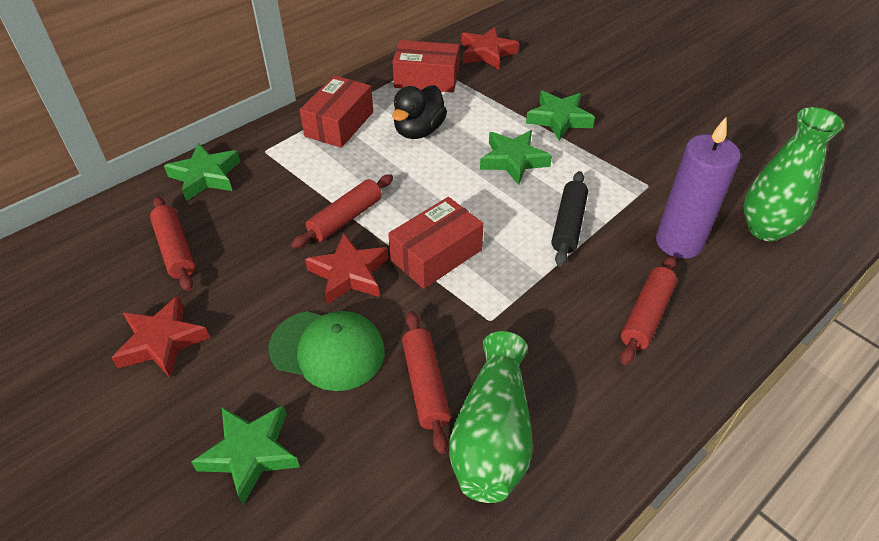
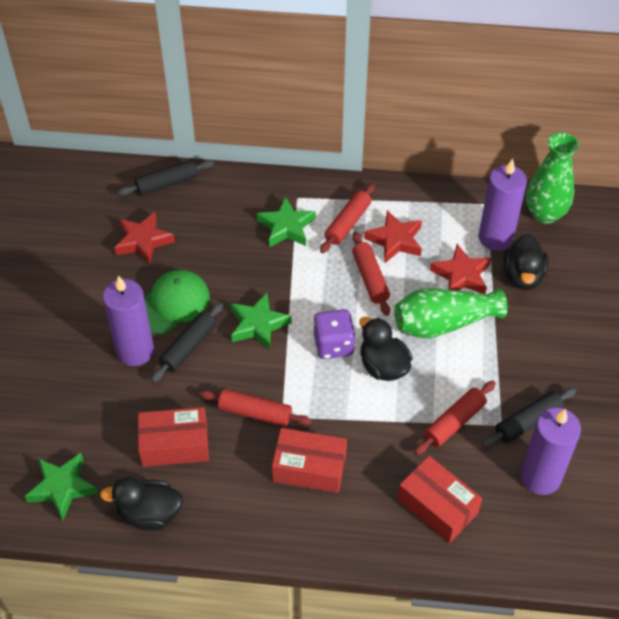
black duck: [392,85,447,139] = 1 -> [100,477,183,531] [359,317,412,381] [503,234,548,290] = 3
black rolling pin: [551,171,588,267] = 1 -> [118,160,214,196] [151,302,223,382] [482,388,576,447] = 3
green star: [164,143,240,201] [191,405,300,505] [480,130,552,185] [526,91,595,140] = 4 -> [24,453,98,520] [231,292,292,350] [257,196,316,247] = 3
purple candle: [656,117,741,259] = 1 -> [103,276,154,366] [478,158,527,251] [521,408,581,495] = 3
purple dice: none = 0 -> [313,309,356,359] = 1

